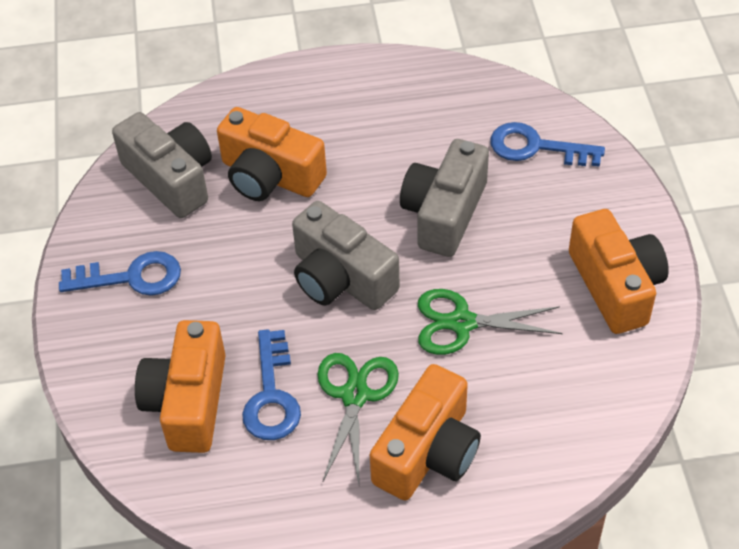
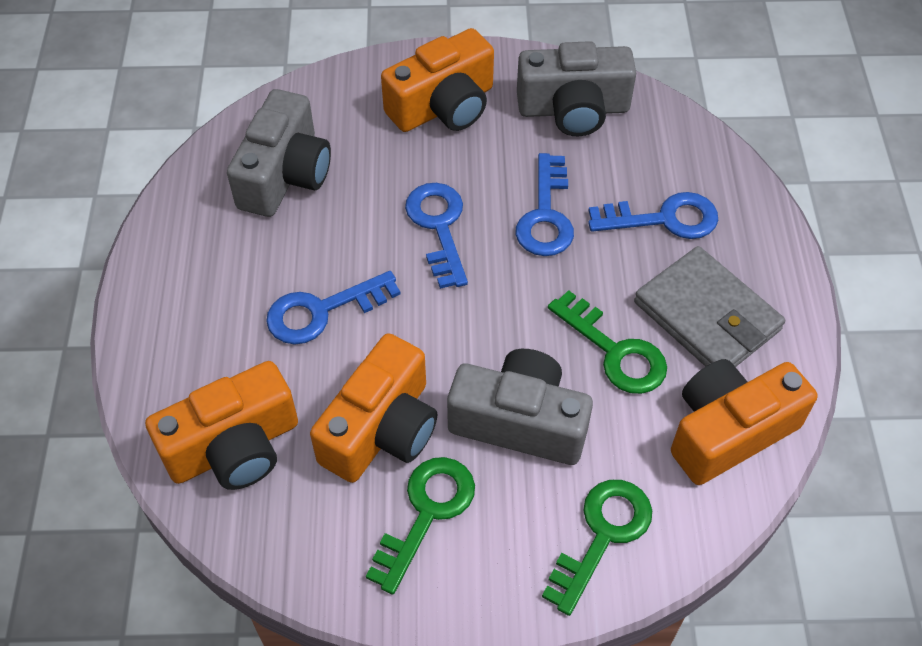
blue key: [59,251,181,296] [242,329,301,440] [490,122,605,167] = 3 -> [266,271,401,345] [405,183,468,289] [516,153,574,256] [588,192,718,239] = 4
green key: none = 0 -> [366,457,475,595] [542,480,652,616] [548,290,667,394] = 3
green scissors: [318,353,399,484] [418,289,563,355] = 2 -> none = 0
grey wallet: none = 0 -> [634,246,785,367] = 1

